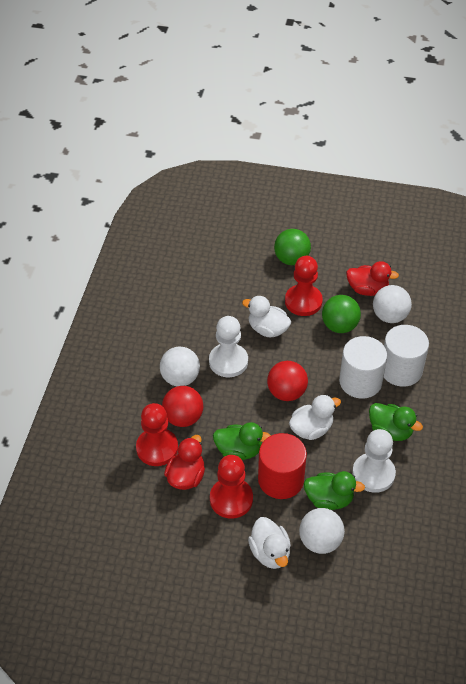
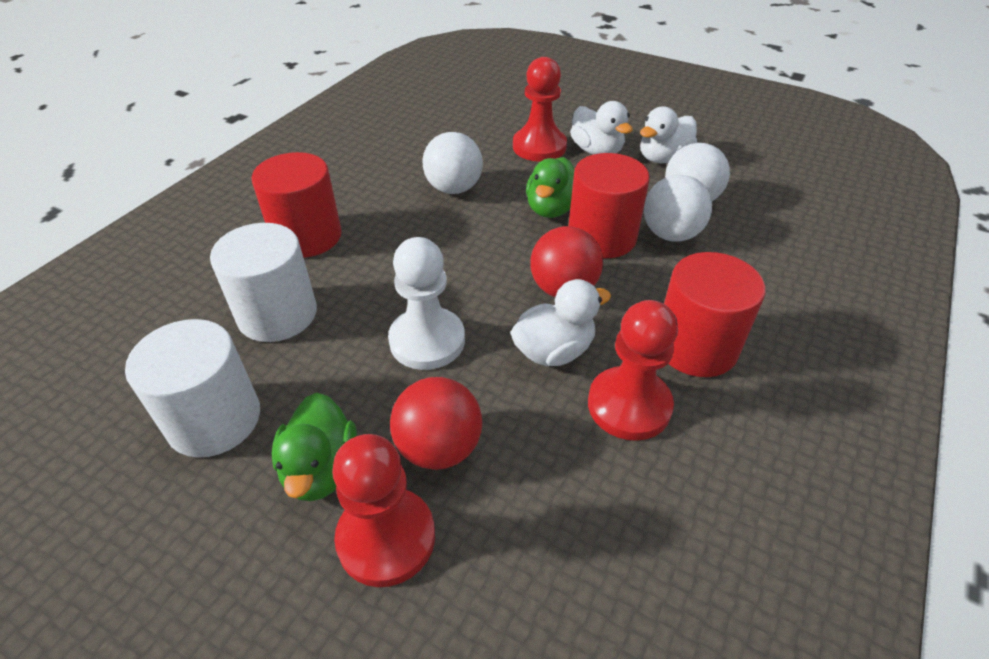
green ball: [274,229,311,265] [322,295,361,333] = 2 -> none = 0
green duck: [213,422,271,460] [304,471,365,510] [369,403,423,441] = 3 -> [272,393,357,502] [526,157,574,218] = 2
red cylinder: [258,433,307,499] = 1 -> [252,152,342,258] [569,153,650,258] [664,252,766,377] = 3
red duck: [164,435,205,490] [346,261,399,296] = 2 -> none = 0
white pawn: [209,316,248,377] [352,429,396,493] = 2 -> [388,237,465,370] = 1

